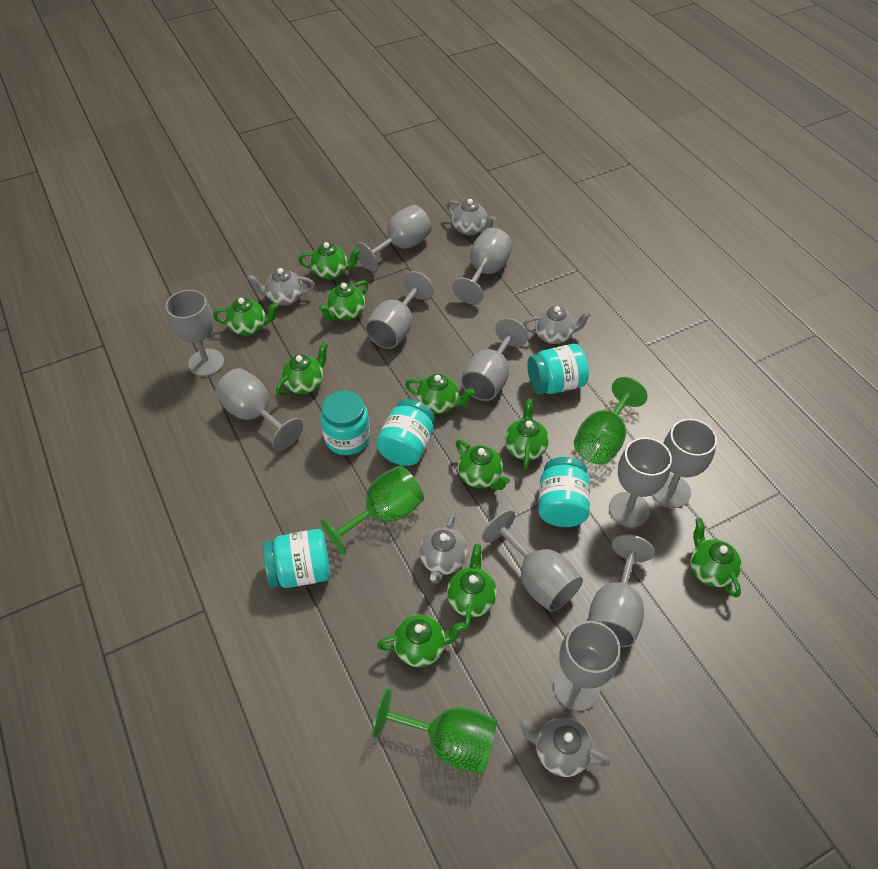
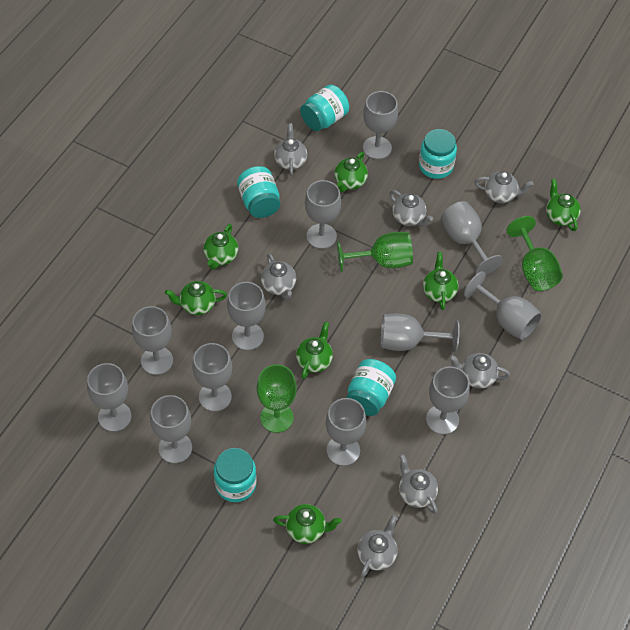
green teapot: [213,298,278,336] [276,342,328,396] [298,242,361,280] [319,280,368,321] [377,614,465,667] [405,374,474,414] [447,544,497,630] [456,440,510,490] [505,399,549,469] [690,518,741,598] = 10 -> [165,281,227,315] [203,224,238,270] [273,504,342,544] [296,322,333,379] [334,152,368,192] [423,252,458,310] [546,179,581,231] = 7
grey goblet: [166,290,224,376] [215,368,303,451] [355,205,432,272] [365,271,434,349] [452,228,513,304] [461,318,529,401] [482,510,583,612] [553,621,620,711] [588,534,655,647] [609,437,672,527] [652,419,717,508] = 11 -> [87,363,132,432] [132,306,173,375] [150,395,192,463] [192,343,232,412] [227,282,266,350] [305,180,341,249] [326,398,366,466] [363,91,398,159] [381,313,460,352] [426,366,470,435] [441,201,503,274] [464,271,542,340] = 12
grey teapot: [247,268,315,306] [419,515,468,584] [446,199,496,236] [518,717,610,777] [523,306,592,344] = 5 -> [261,253,296,300] [274,123,307,176] [357,515,398,577] [389,190,433,227] [399,454,438,514] [449,353,510,389] [474,171,533,203] = 7

